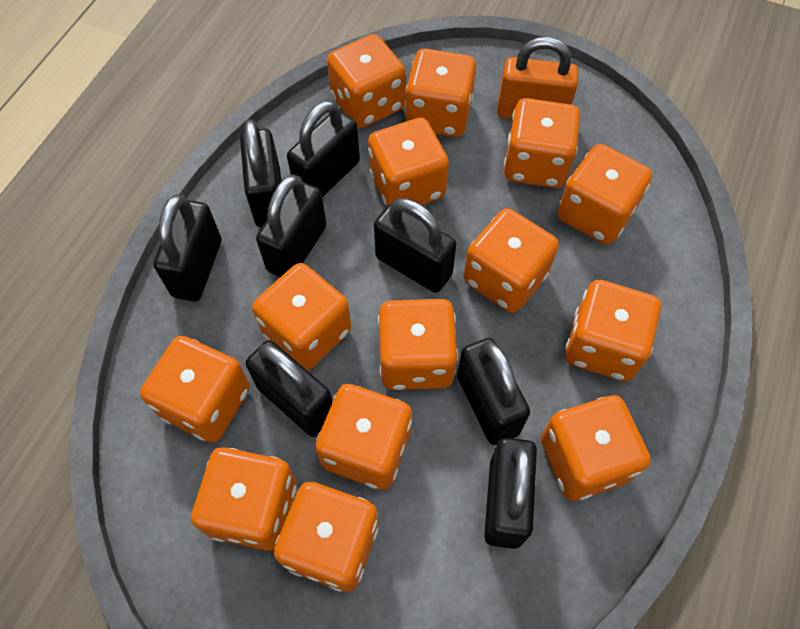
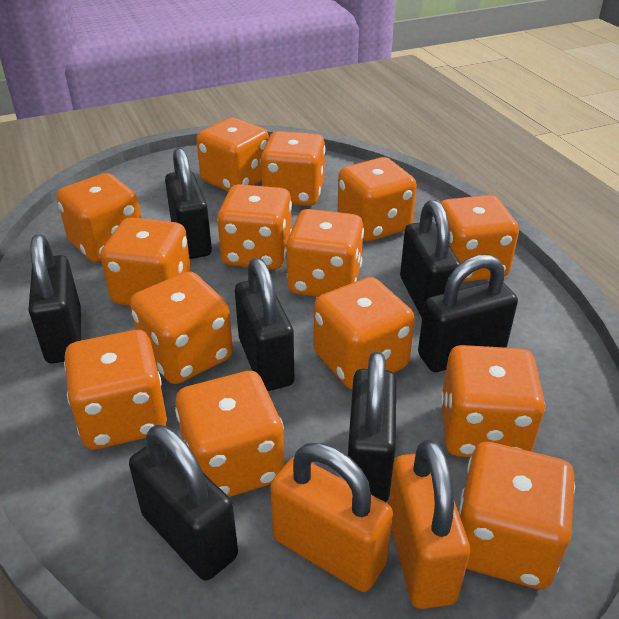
black padlock: [153,194,221,301] [240,119,281,227] [246,340,333,437] [256,174,327,277] [287,100,360,197] [374,198,456,293] [457,338,530,445] [484,438,537,549] = 8 -> [28,234,81,363] [129,425,238,581] [165,148,212,259] [235,258,294,391] [348,351,396,502] [400,200,461,318] [418,255,518,372] = 7
orange padlock: [497,37,579,119] = 1 -> [270,443,393,592] [389,439,470,609] = 2

